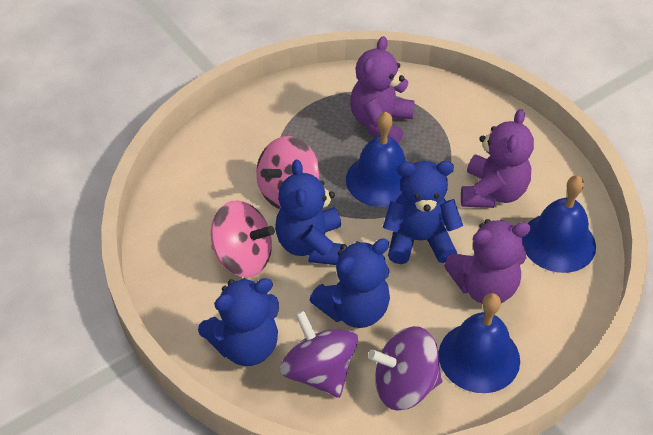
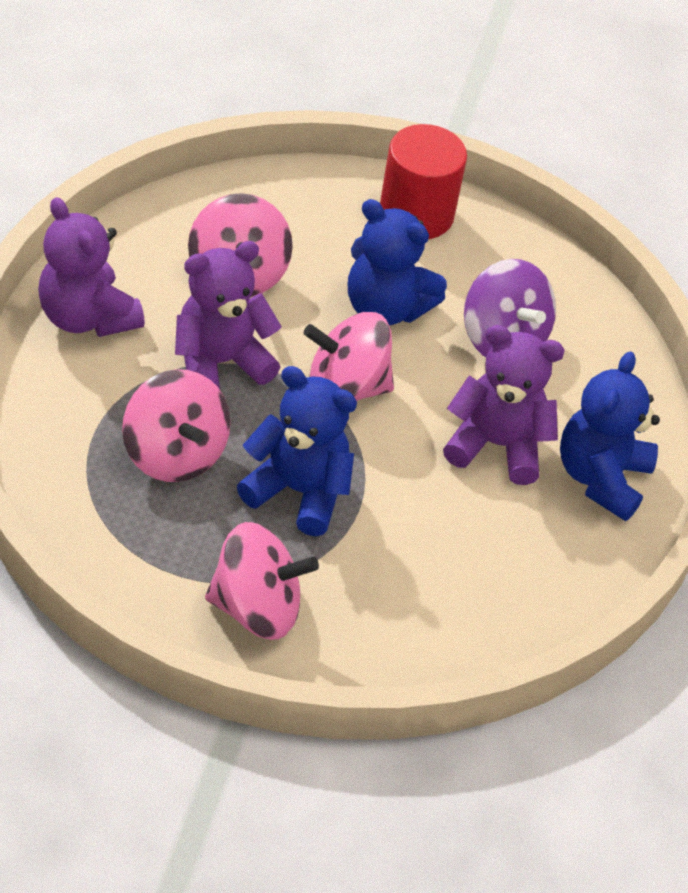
blue bell: [346,112,406,207] [439,293,520,393] [522,175,596,273] = 3 -> none = 0
blue teddy bear: [198,278,279,366] [275,159,342,265] [309,238,390,328] [383,161,463,264] = 4 -> [237,366,357,536] [348,199,447,325] [560,351,660,521] = 3
pink spinning top: [211,200,275,278] [256,136,319,209] = 2 -> [122,369,231,482] [188,193,293,297] [205,522,319,640] [304,312,394,401] = 4
purple spinning top: [280,310,358,398] [368,326,442,411] = 2 -> [464,259,556,357] = 1
red cylinder: none = 0 -> [380,124,467,239] = 1

